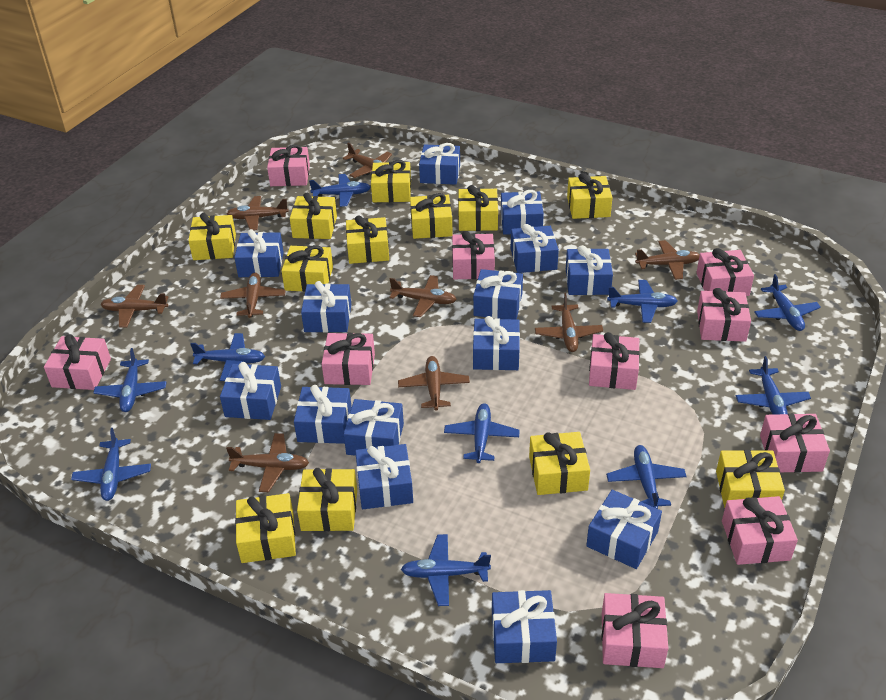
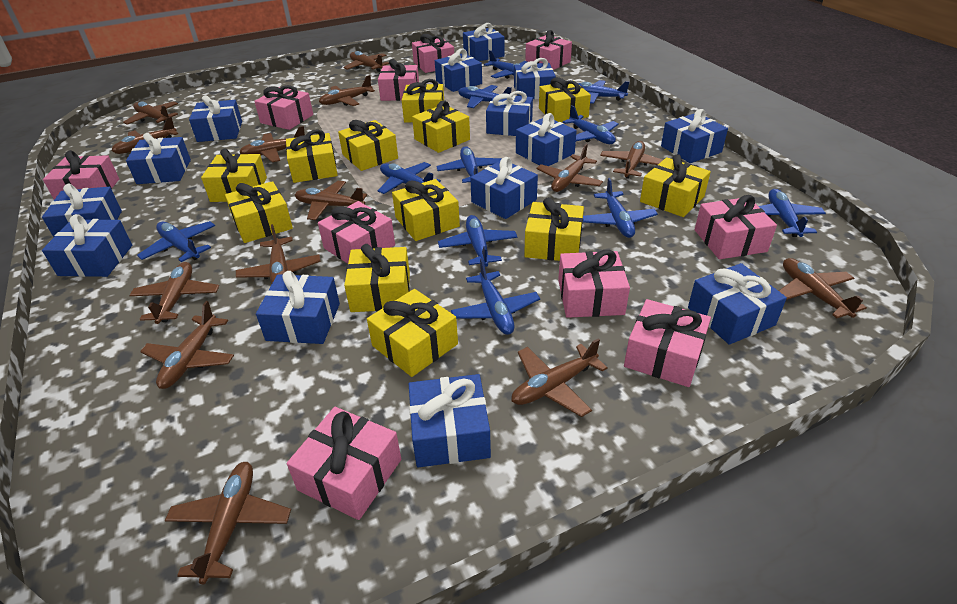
blue plane: [71,428,151,501] [93,348,167,412] [190,333,265,381] [309,174,371,207] [401,534,491,606] [444,403,520,463] [606,445,687,509] [607,280,678,323] [736,356,811,415] [754,274,821,331] = 10 -> [137,221,215,262] [378,162,441,194] [436,146,502,183] [438,215,517,267] [451,258,540,335] [458,85,512,108] [484,50,527,79] [563,105,619,144] [578,80,629,104] [583,178,658,238] [759,189,826,237] = 11
brown plane: [100,285,168,327] [220,273,286,318] [226,433,309,492] [227,196,289,230] [343,143,392,178] [389,275,457,317] [398,356,470,410] [535,293,603,352] [635,240,700,280] = 9 -> [112,117,178,154] [123,101,178,125] [129,262,219,324] [140,301,234,389] [165,462,291,584] [236,224,321,284] [239,126,305,162] [295,181,367,220] [319,75,375,106] [343,51,389,72] [511,338,608,417] [536,144,603,192] [600,141,663,179] [779,258,867,319] = 14

